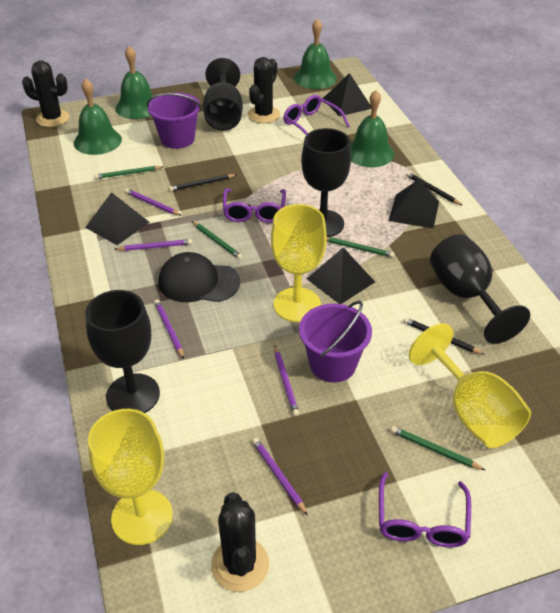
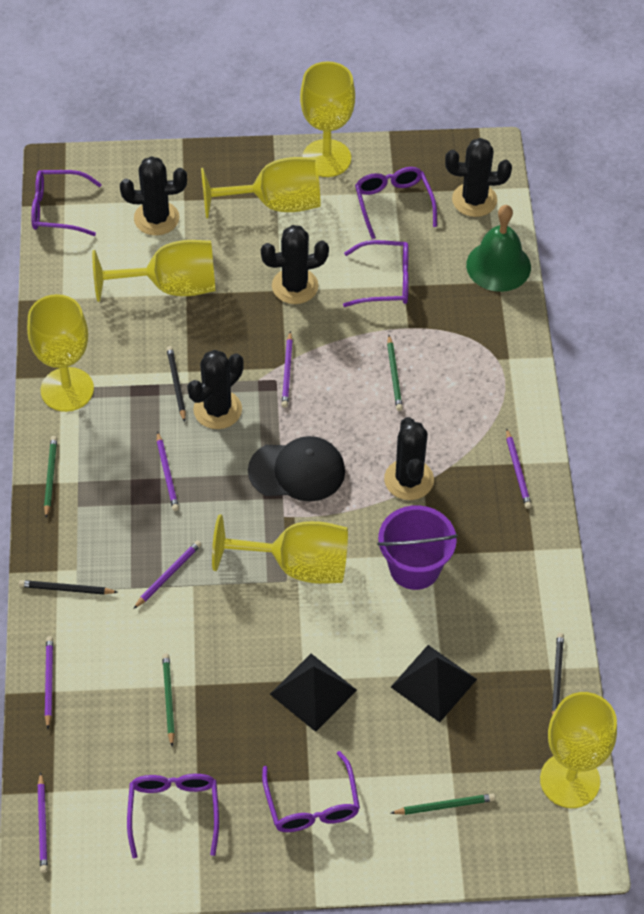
black cactus: [22,60,69,127] [211,492,269,592] [248,57,280,123] = 3 -> [120,156,187,236] [187,350,244,429] [261,225,329,304] [384,417,434,500] [445,138,512,217] = 5
black goblet: [85,290,160,413] [203,58,243,131] [301,128,351,237] [430,234,530,344] = 4 -> none = 0
black pyramid: [85,192,149,245] [307,247,375,304] [323,73,371,116] [389,179,439,228] = 4 -> [270,654,357,732] [391,645,477,722] = 2
green bell: [74,78,122,155] [115,46,153,119] [294,19,337,89] [350,90,394,167] = 4 -> [466,205,531,292] = 1
purple bucket: [147,93,201,149] [299,301,372,383] = 2 -> [377,505,458,590] = 1
purple glasses: [223,189,286,223] [283,95,350,135] [379,472,471,548] = 3 -> [31,170,102,236] [127,774,219,858] [262,751,360,832] [343,240,409,307] [355,167,437,239] = 5
purple pencil: [114,239,192,251] [125,188,182,216] [154,299,184,359] [252,438,308,516] [274,346,299,416] = 5 -> [37,772,48,873] [45,636,53,729] [133,540,202,609] [157,431,179,511] [282,331,293,408] [506,428,532,509] = 6
yellow goblet: [88,409,173,545] [271,204,327,322] [409,324,531,448] = 3 -> [27,294,94,412] [92,240,216,302] [201,157,320,219] [212,514,348,584] [300,62,355,177] [540,692,617,808] = 6

